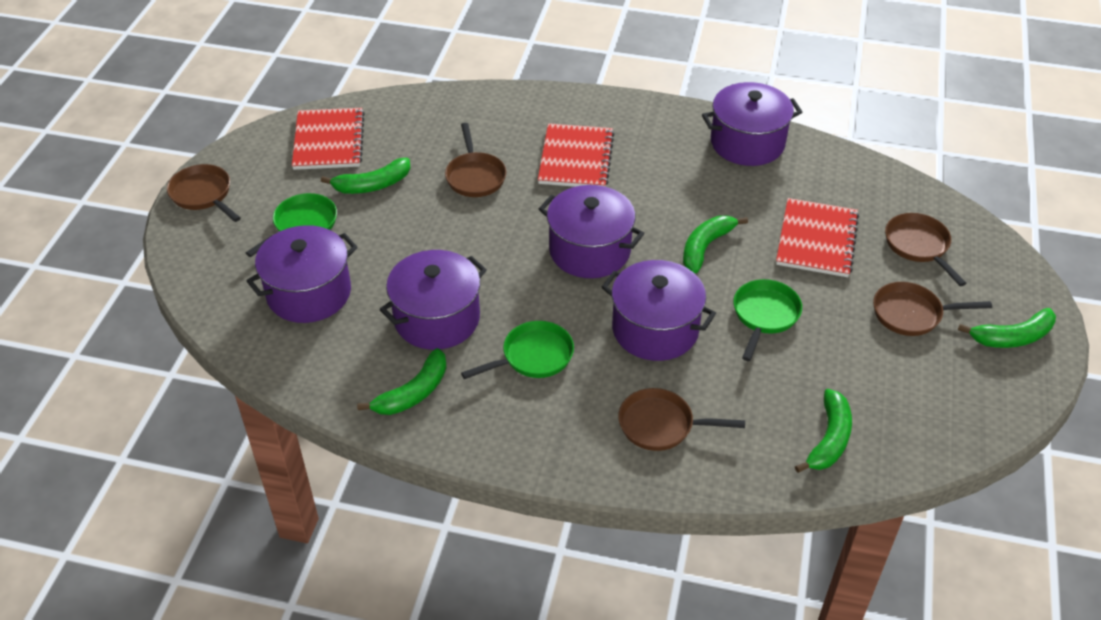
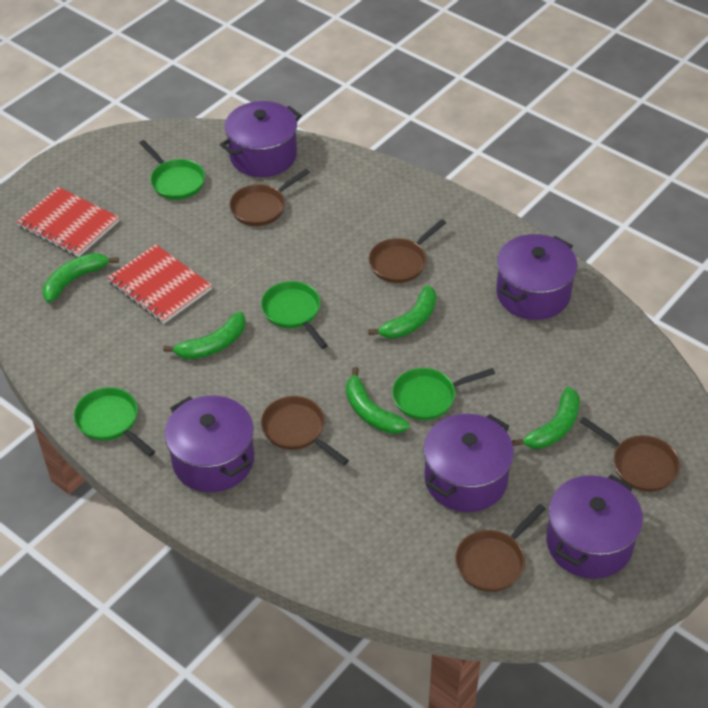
green pan: [246,193,337,257] [461,321,574,379] [733,279,802,361] = 3 -> [74,387,155,457] [139,140,205,200] [261,281,328,349] [392,368,495,420] = 4
red notebook: [292,108,365,170] [538,123,614,187] [776,198,859,277] = 3 -> [17,187,119,257] [107,244,212,323] = 2

